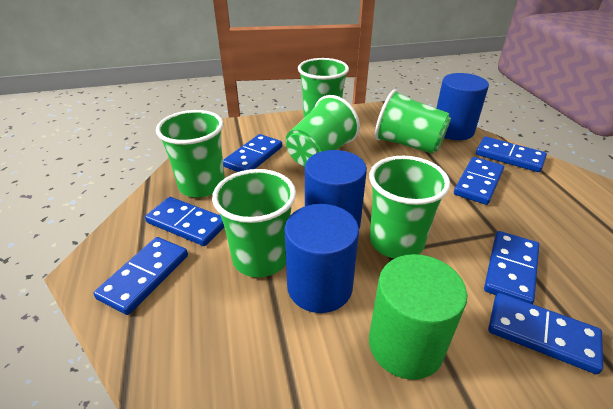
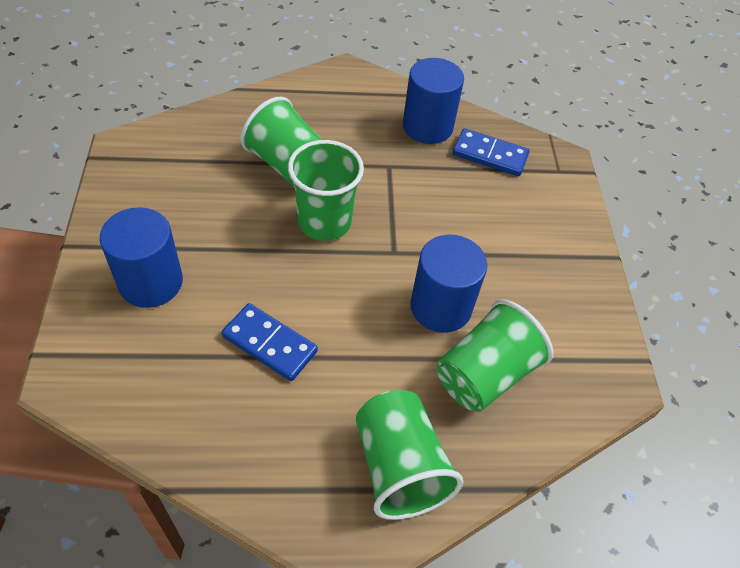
blue domino: [93,237,188,315] [145,197,224,246] [223,134,282,172] [454,157,504,205] [476,137,547,172] [484,231,539,304] [488,293,603,374] = 7 -> [222,303,318,381] [453,128,530,176] = 2
green cup: [156,110,225,198] [212,169,296,277] [285,95,360,167] [298,58,349,118] [369,156,450,259] [375,89,451,154] = 6 -> [240,97,323,186] [288,140,364,241] [356,390,463,520] [437,299,553,412] = 4
green cylinder: [369,254,467,380] = 1 -> none = 0

